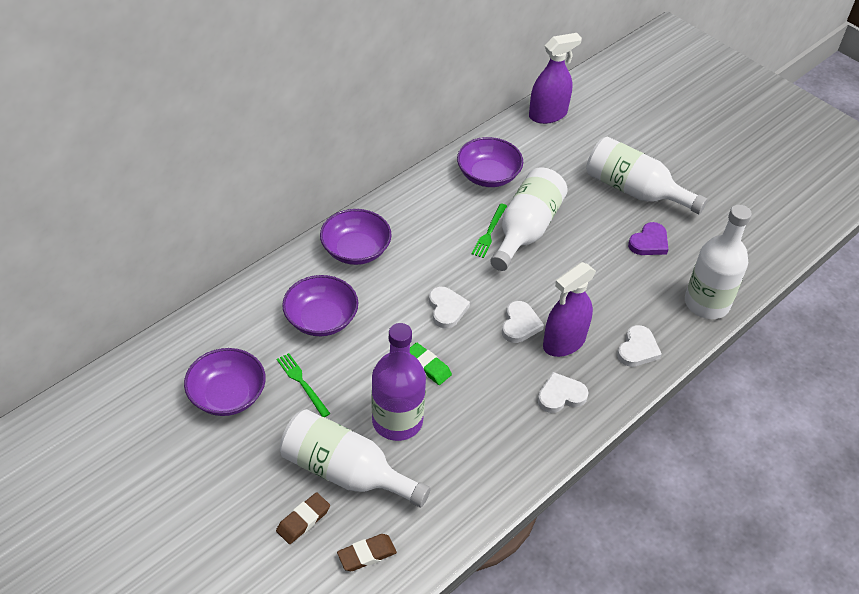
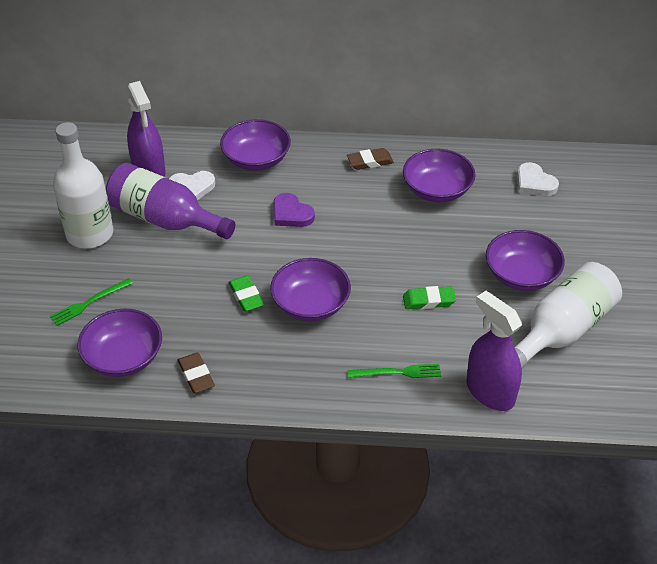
green eraser: [410,343,452,385] = 1 -> [228,275,264,312] [403,286,456,309] = 2
purple bowl: [184,348,266,416] [282,275,358,336] [320,209,392,265] [457,137,523,187] = 4 -> [77,309,162,377] [220,119,291,171] [270,258,351,321] [403,149,476,202] [486,230,565,291] = 5
white bottle: [280,409,431,507] [490,167,568,271] [586,137,708,214] [685,205,752,319] = 4 -> [53,122,113,249] [514,262,622,368] = 2
white heart: [429,287,470,329] [502,301,544,343] [538,372,589,413] [617,325,662,367] = 4 -> [169,171,215,201] [517,162,559,196] = 2

